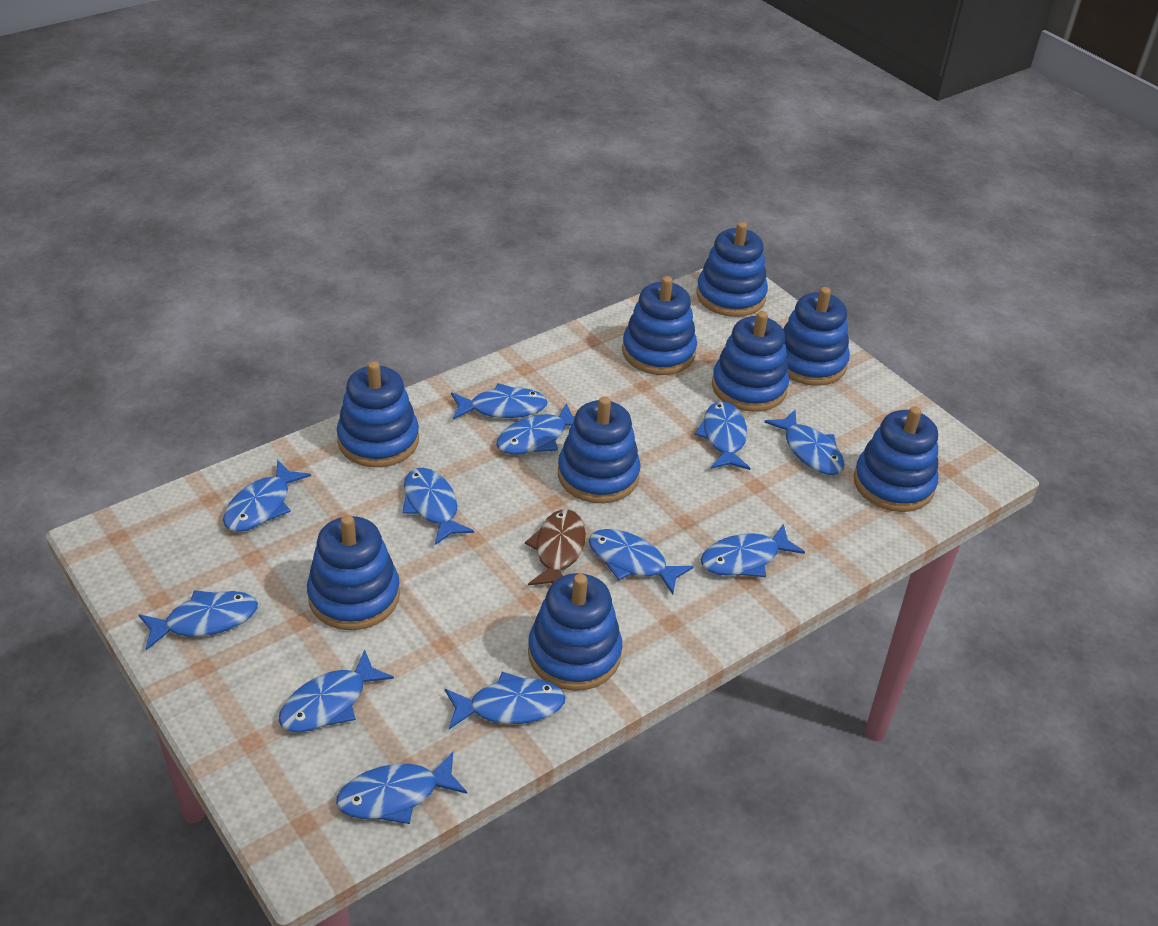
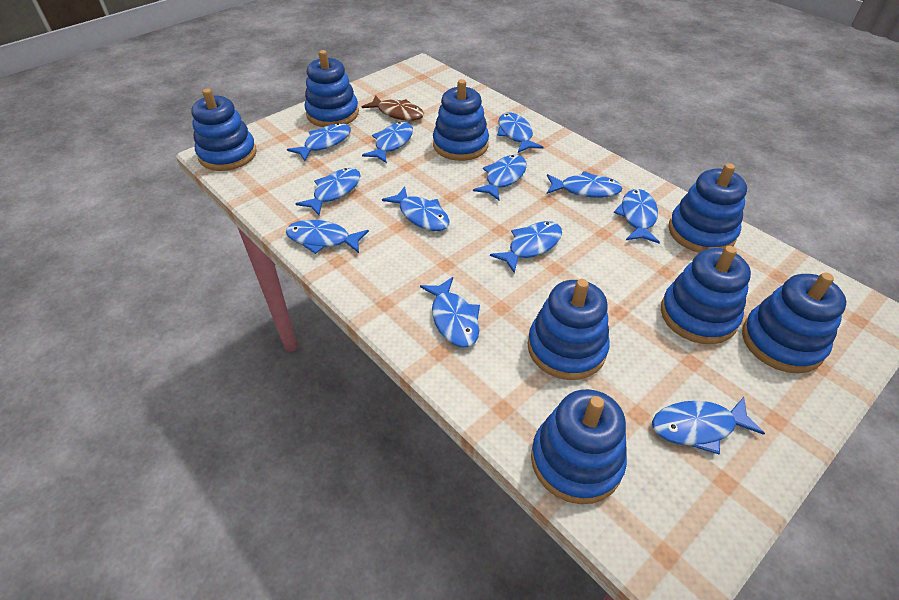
blue stacking toy: [307,515,400,630] [337,361,419,467] [528,573,622,691] [558,396,641,503] [622,276,697,375] [696,222,768,317] [712,311,789,412] [783,287,850,386] [854,406,938,512] = 9 -> [191,88,257,171] [305,50,359,127] [433,79,489,161] [528,279,610,380] [531,389,627,504] [661,246,751,344] [668,163,747,253] [742,273,846,373] = 8

